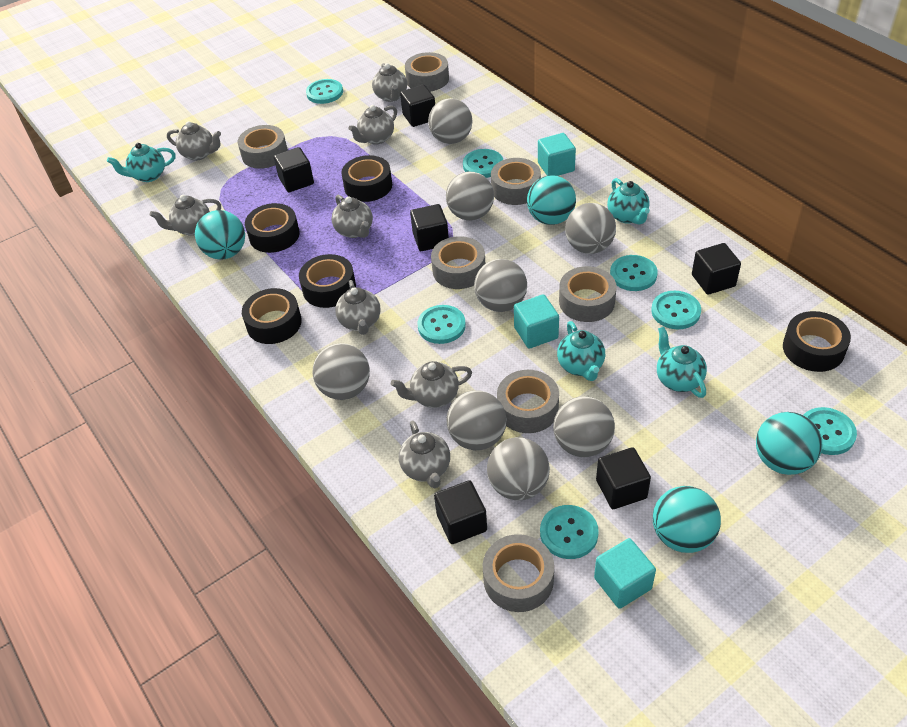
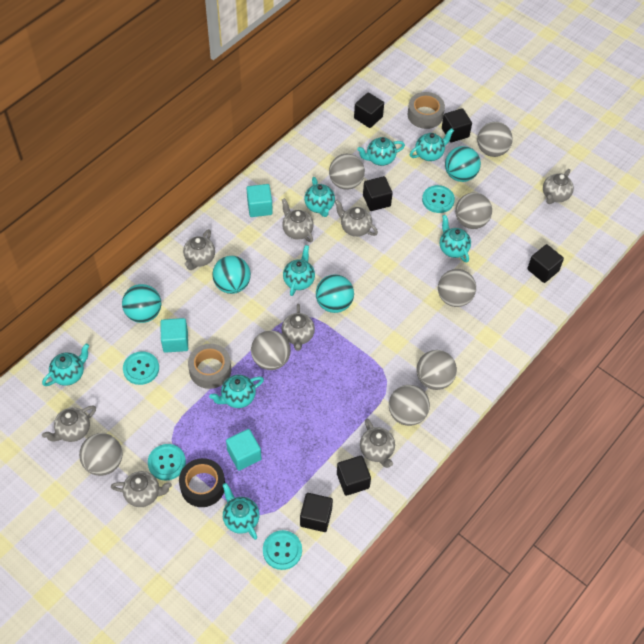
black tape: [242,288,302,344] [245,203,300,253] [299,254,356,308] [341,155,392,202] [783,311,851,372] = 5 -> [179,458,225,507] = 1
grey tape: [238,125,288,169] [405,52,449,91] [431,236,485,289] [483,534,554,612] [491,158,541,205] [497,370,559,433] [559,266,617,322] = 7 -> [188,344,231,389] [408,92,445,129] = 2
turquoise button: [306,79,343,104] [418,305,466,344] [463,149,503,178] [540,505,599,559] [610,255,658,291] [651,291,701,329] [803,407,857,455] = 7 -> [123,351,159,385] [148,444,186,480] [263,530,302,570] [422,185,455,213] = 4
turquoise teapot: [107,143,176,182] [557,321,605,381] [607,178,650,224] [657,327,707,398] = 4 -> [42,343,89,386] [209,375,264,408] [223,483,260,540] [283,245,315,296] [304,177,335,217] [357,137,405,166] [410,128,454,161] [440,215,471,262] = 8

